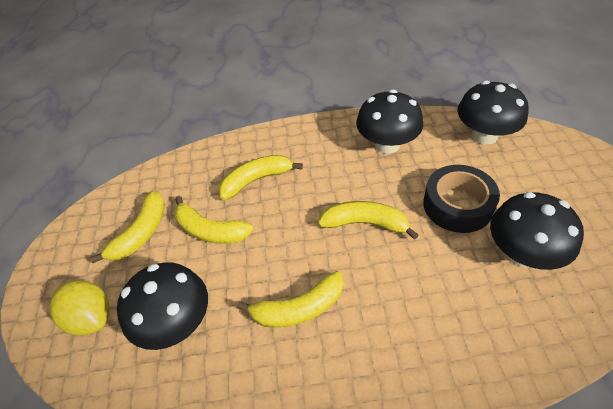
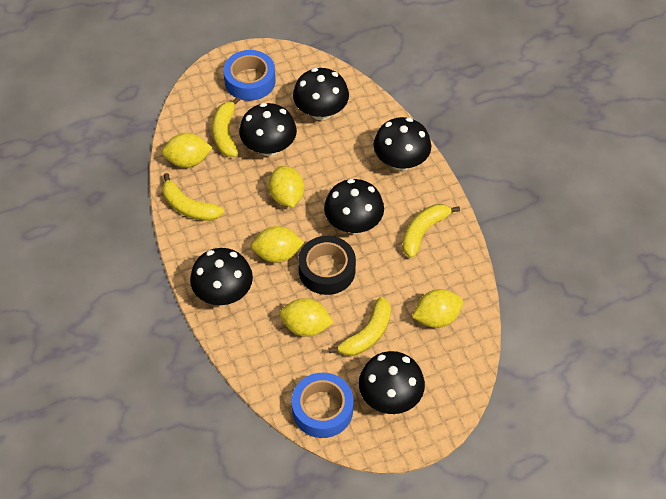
black mushroom: [117,262,208,350] [356,90,423,154] [458,81,529,145] [490,192,584,270] = 4 -> [190,248,253,305] [239,103,297,156] [293,68,349,120] [324,179,384,233] [359,351,425,414] [373,117,431,171] = 6
blue tape: none = 0 -> [223,50,276,101] [292,373,354,438] = 2
yellow banana: [90,191,165,263] [174,196,253,244] [218,155,303,200] [236,271,343,328] [318,201,419,240] = 5 -> [162,173,224,221] [212,97,240,157] [328,297,391,356] [402,204,460,258] = 4
yellow lemon: [50,280,110,336] = 1 -> [162,133,212,168] [251,226,304,263] [269,166,304,207] [280,298,334,337] [412,289,463,328] = 5

